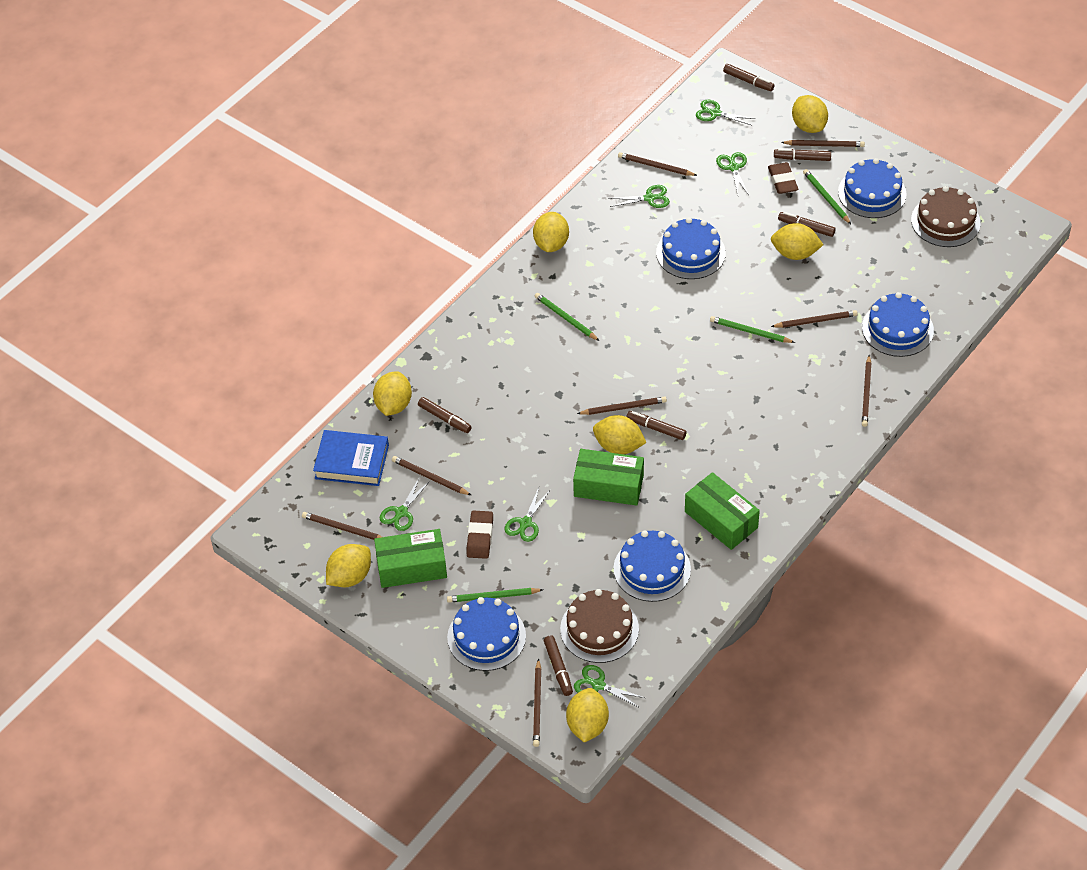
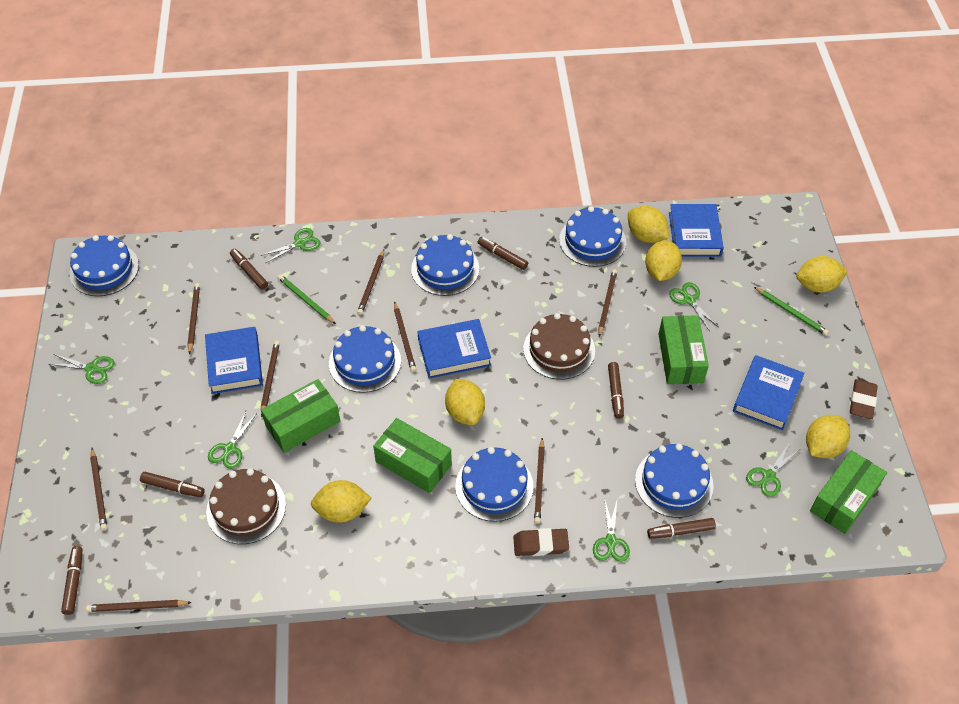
blue book: [313,430,389,486] = 1 -> [205,327,263,394] [417,319,491,379] [669,204,724,257] [733,355,804,430] = 4
blue cake: [447,597,526,671] [614,530,691,602] [656,218,726,279] [838,158,907,218] [862,292,934,357] = 5 -> [69,235,139,296] [329,325,401,393] [411,234,479,296] [455,447,534,522] [559,206,626,267] [635,444,714,518] = 6
green box: [374,529,447,588] [573,449,644,506] [685,472,760,550] = 3 -> [261,379,340,453] [373,418,452,493] [659,315,709,384] [810,450,887,534] = 4
green pencil: [447,588,543,603] [535,293,599,341] [710,316,795,343] [803,169,851,224] = 4 -> [277,274,336,324] [754,287,829,336] = 2
yellow lemon: [326,544,371,587] [373,371,412,416] [533,212,569,252] [566,688,609,743] [593,415,646,454] [771,223,823,260] [792,95,828,133] = 7 -> [311,480,372,523] [445,379,485,425] [628,206,669,243] [645,240,682,281] [796,256,848,293] [806,415,850,458] = 6

